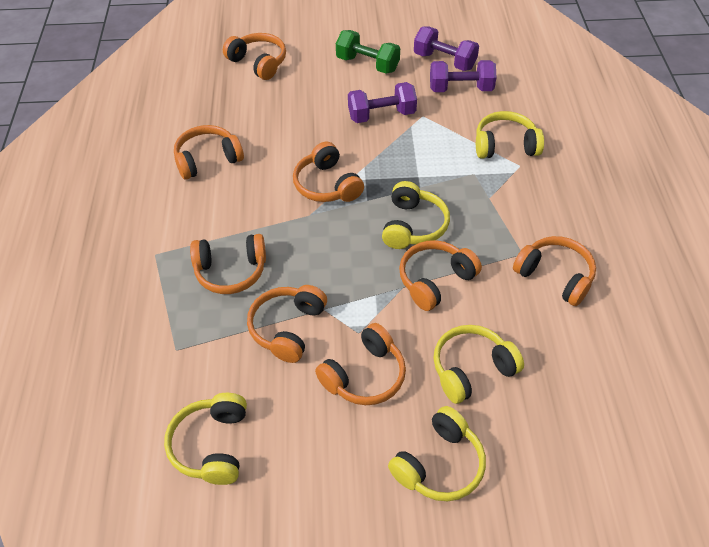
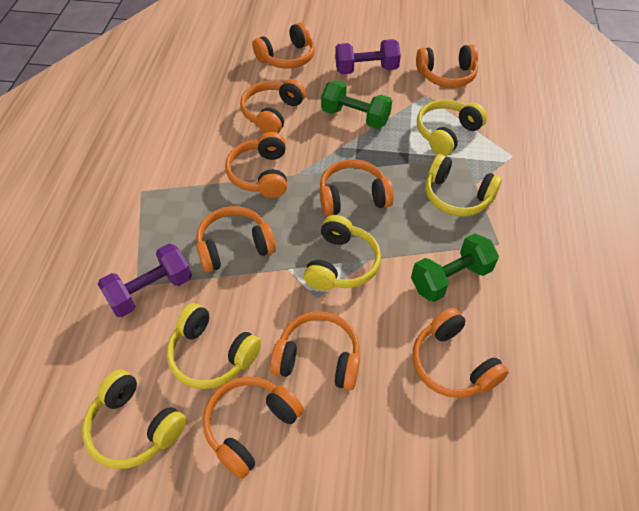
green dumbbell: [336,30,400,74] = 1 -> [321,80,392,129] [411,233,499,302] = 2
orange headphones: [174,125,244,180] [190,234,266,294] [223,33,286,80] [247,285,327,363] [293,141,364,202] [315,323,406,405] [399,240,482,311] [513,236,596,306] = 8 -> [196,206,276,273] [203,376,304,479] [225,132,287,198] [240,79,306,133] [252,22,315,69] [270,311,360,390] [320,159,394,216] [413,308,509,398] [416,45,478,88] = 9
purple dumbbell: [348,82,417,123] [414,26,479,71] [430,60,497,92] = 3 -> [98,244,192,317] [335,39,401,74] = 2

